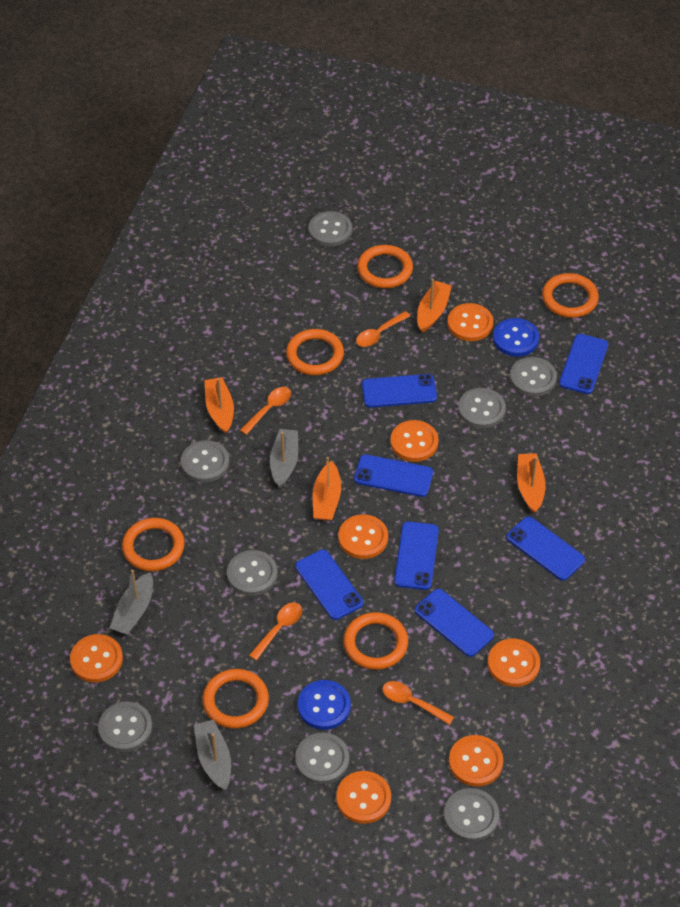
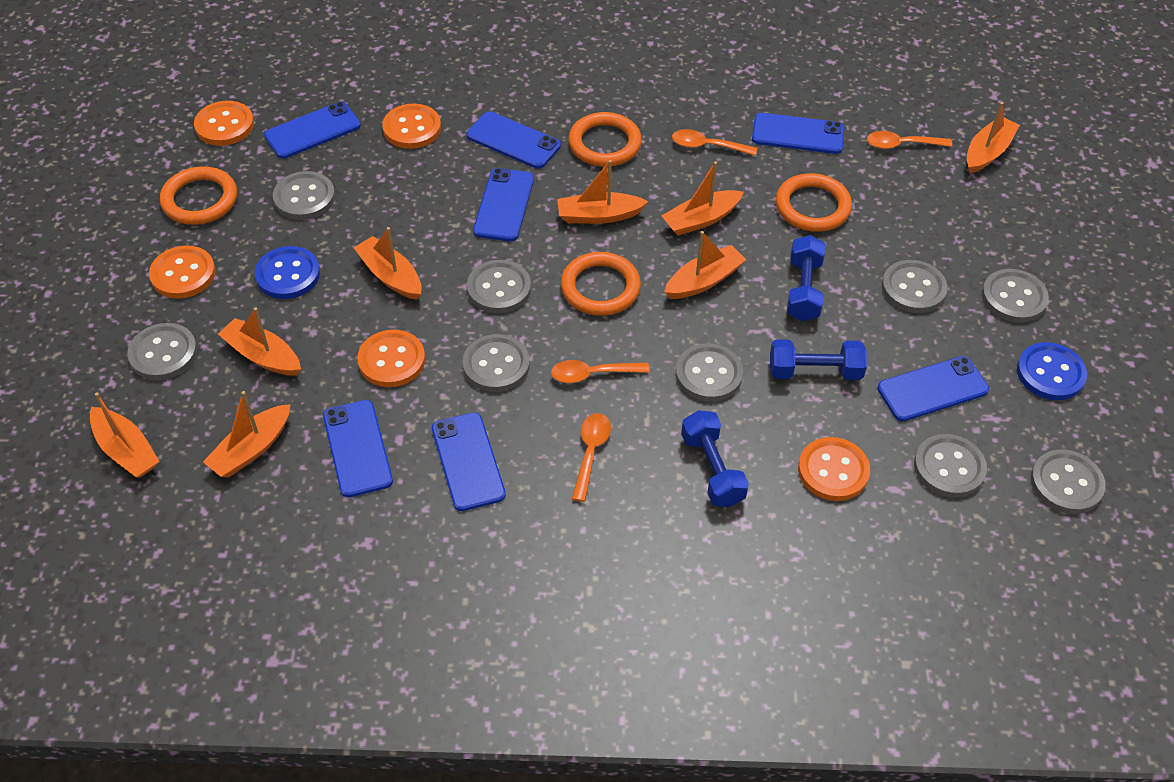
blue dumbbell: none = 0 -> [681,410,749,507] [770,339,867,380] [787,235,826,321] = 3
grey boat: [110,570,153,635] [194,719,231,790] [270,429,298,488] = 3 -> none = 0
grey button: [98,702,152,752] [181,440,229,483] [227,550,277,596] [295,732,349,784] [308,211,352,247] [444,788,499,842] [458,388,506,428] [510,357,557,397] = 8 -> [127,323,197,380] [273,171,335,220] [462,334,530,392] [467,260,531,313] [676,343,743,402] [882,260,948,313] [914,434,987,498] [982,269,1049,323] [1031,449,1106,514] = 9
orange boat: [205,377,234,434] [313,457,341,521] [417,279,452,333] [517,453,546,513] = 4 -> [90,392,160,478] [203,391,291,477] [218,307,301,376] [354,227,421,300] [557,160,648,224] [661,161,744,236] [664,231,746,299] [967,102,1020,174] = 8
orange button: [70,634,123,682] [336,771,391,824] [338,514,388,559] [390,420,438,462] [447,303,493,341] [449,735,503,787] [488,639,540,687] = 7 -> [149,245,215,298] [194,101,254,146] [357,330,425,387] [382,104,441,149] [798,437,870,501] = 5
orange ring: [122,518,185,571] [202,669,269,729] [286,329,344,375] [343,612,408,670] [357,245,413,288] [542,273,599,318] = 6 -> [160,166,237,225] [561,252,641,316] [568,112,642,167] [776,173,852,232] = 4

